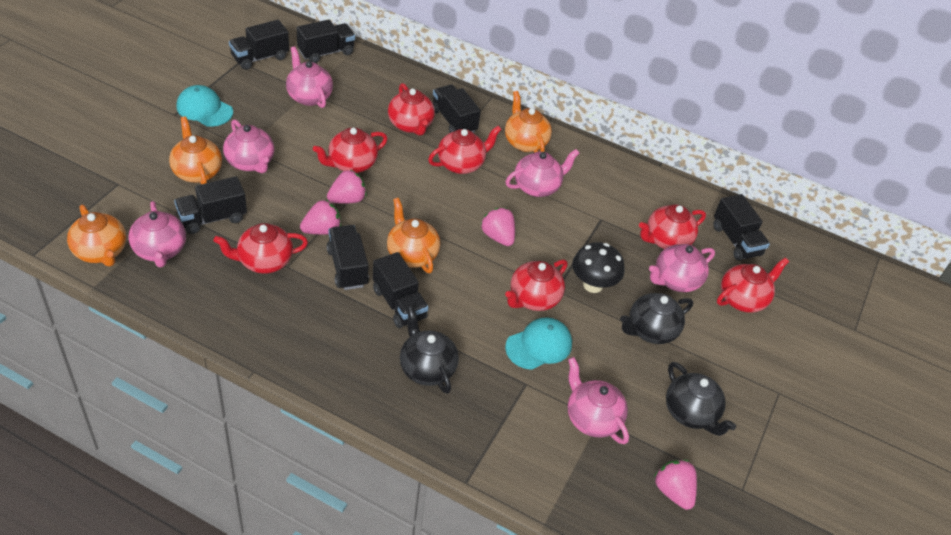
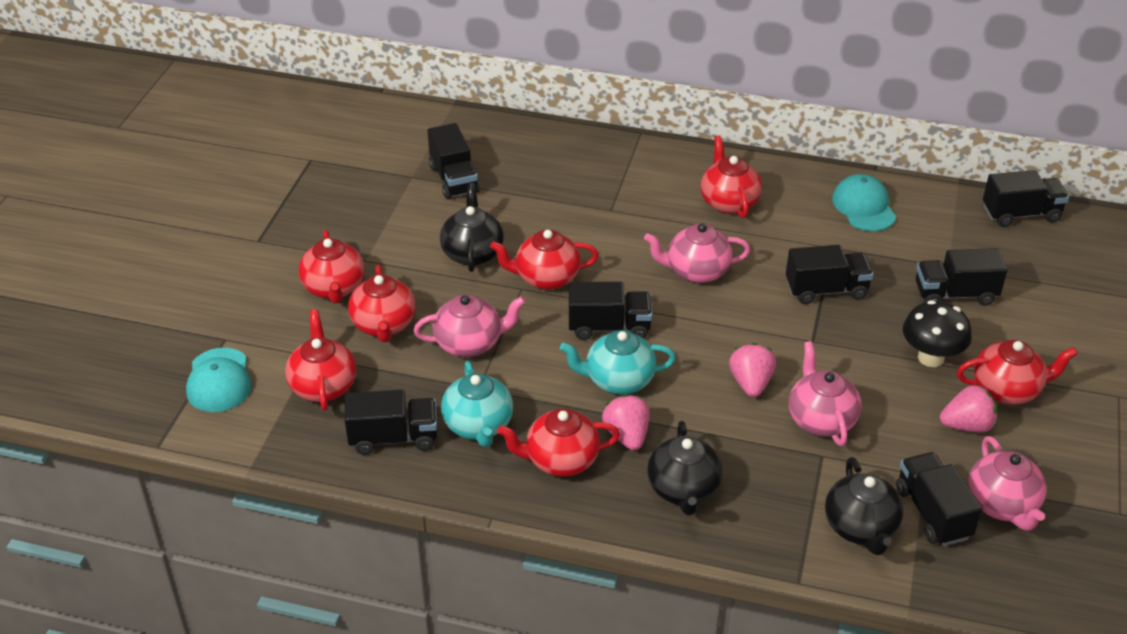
orange teapot: [67,205,126,267] [169,116,222,184] [387,198,440,273] [505,91,552,153] = 4 -> none = 0
pink strawberry: [300,200,341,235] [327,169,367,204] [481,208,515,246] [654,460,697,510] = 4 -> [602,395,650,450] [729,343,776,397] [940,385,997,433] = 3
pink teapot: [128,201,186,267] [223,119,274,173] [286,46,333,108] [505,149,579,197] [568,357,629,444] [649,244,715,292] = 6 -> [414,295,526,357] [644,223,750,283] [789,341,861,446] [968,436,1047,531] = 4
turquoise teapot: none = 0 -> [441,361,513,447] [560,330,676,394] = 2

